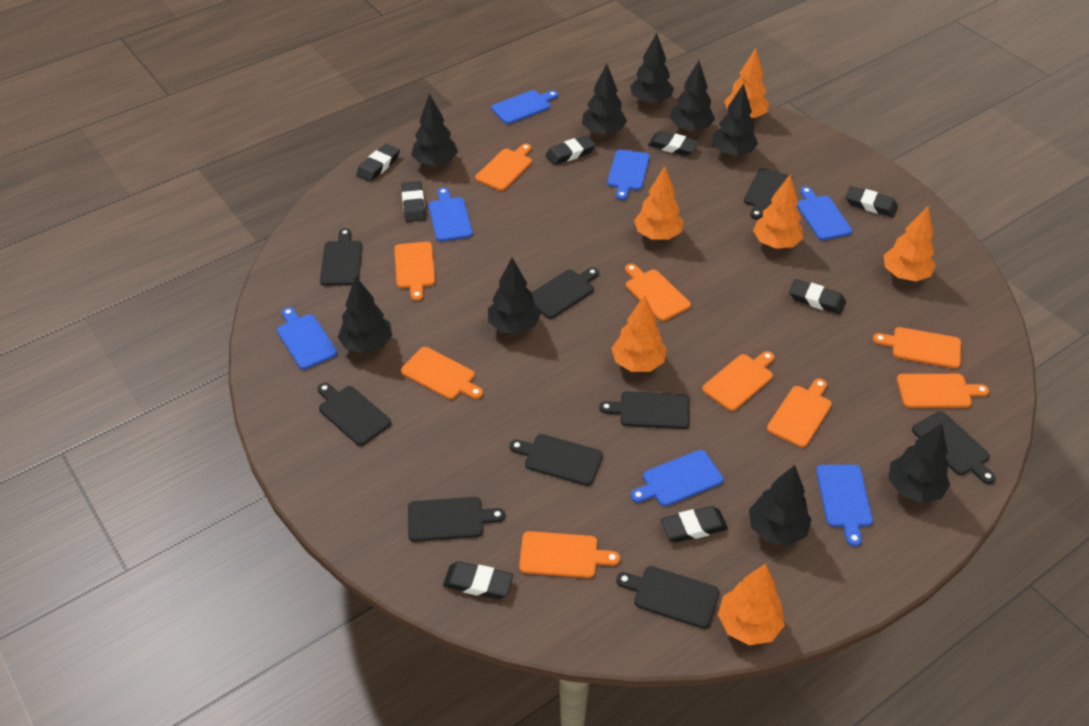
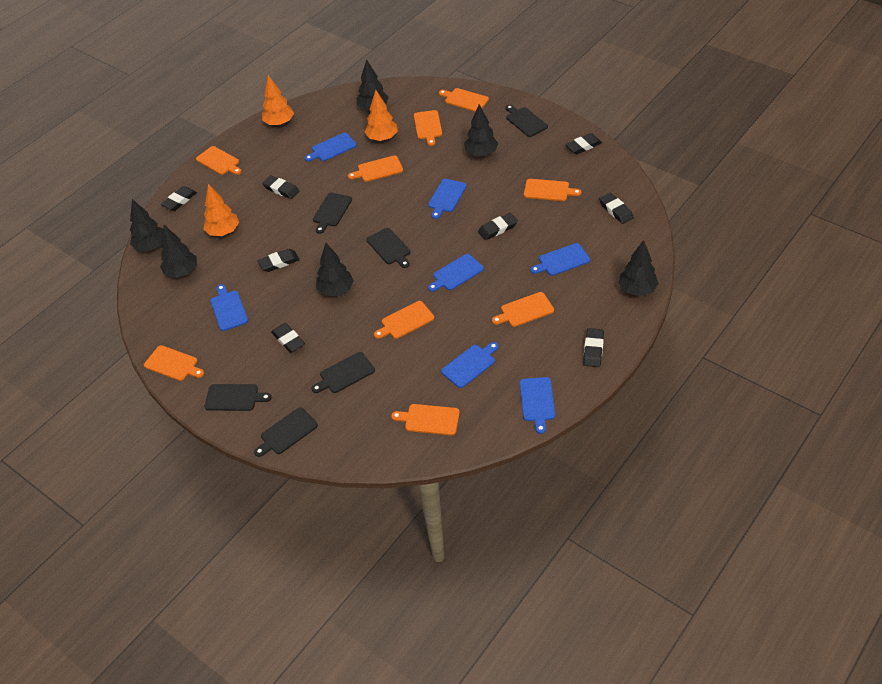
black cutting board: [318,383,391,446] [320,228,362,286] [408,497,505,542] [510,434,603,486] [532,267,599,319] [599,391,690,429] [616,566,720,629] [744,168,793,219] [912,411,996,484] = 9 -> [205,384,271,411] [254,407,318,457] [312,352,375,393] [313,193,352,234] [366,228,410,268] [506,105,548,137] = 6
black tree: [338,276,392,354] [411,94,458,166] [488,258,541,334] [582,64,627,136] [630,33,674,104] [670,60,715,132] [712,84,758,156] [749,465,811,546] [888,423,950,503] = 9 -> [130,199,163,251] [160,225,197,278] [316,243,354,296] [356,59,389,110] [464,104,498,156] [618,240,658,296] = 6
orange tree: [611,295,666,372] [634,166,684,240] [718,564,785,645] [724,48,769,118] [753,174,803,249] [884,206,936,281] = 6 -> [203,184,239,236] [262,75,294,126] [365,90,398,141] = 3

